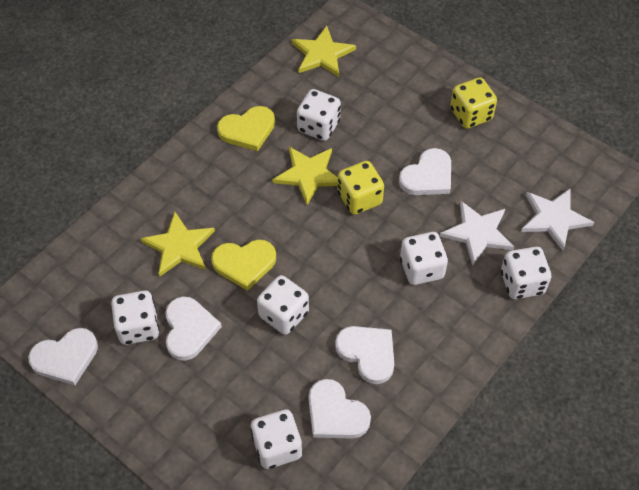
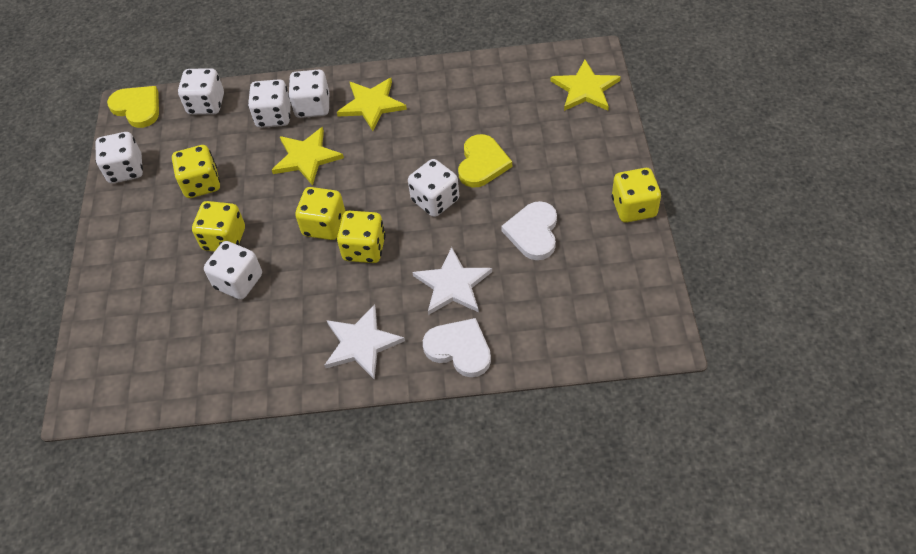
white heart: [28,328,98,385] [165,296,222,361] [308,379,371,439] [335,326,394,384] [399,148,451,195] = 5 -> [423,318,491,377] [501,201,557,260] = 2
yellow dice: [337,161,384,215] [450,77,497,129] = 2 -> [172,145,220,198] [192,201,245,252] [295,187,345,240] [337,211,386,263] [612,168,661,222] = 5

